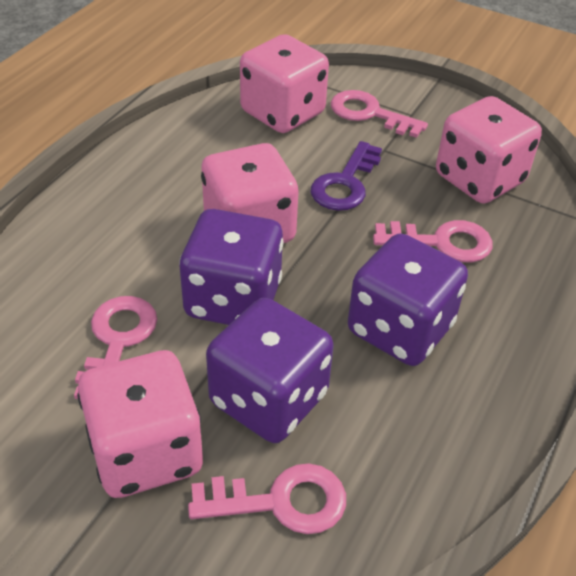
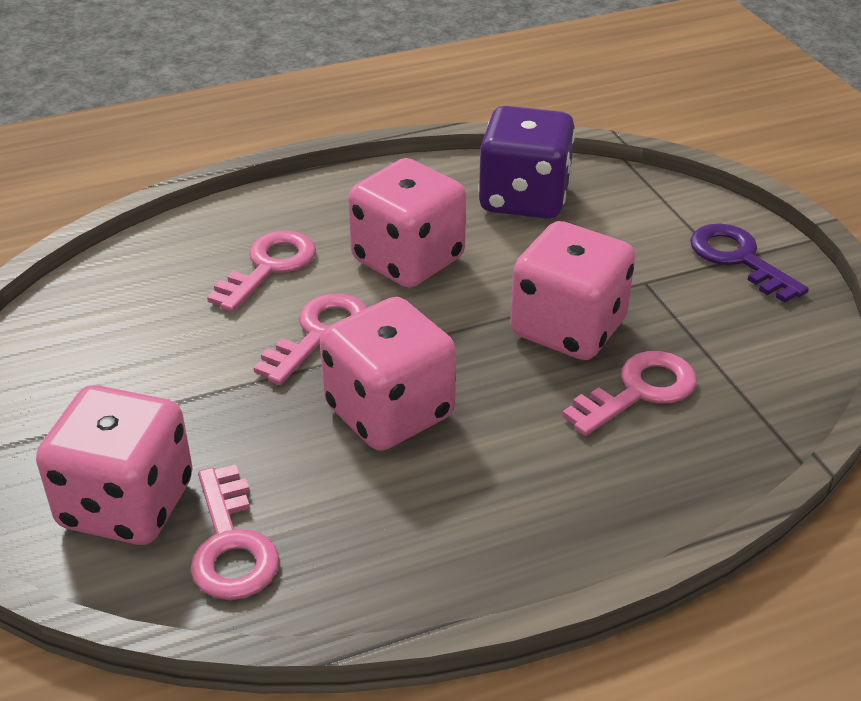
purple dice: [179,209,284,325] [206,298,334,443] [348,233,468,366] = 3 -> [478,106,575,219] = 1

